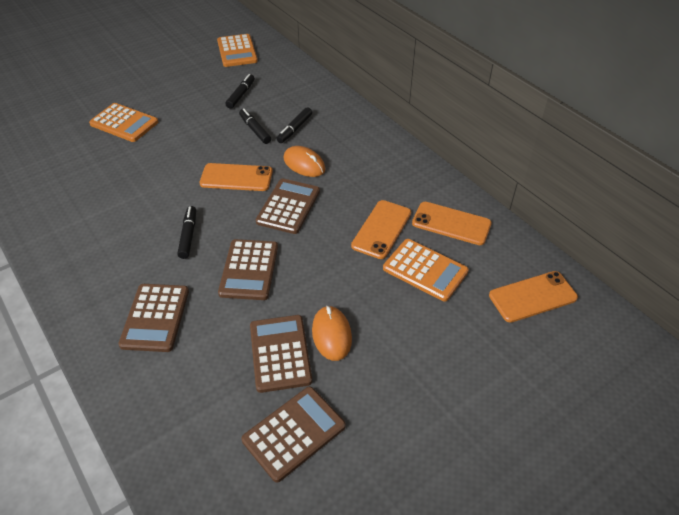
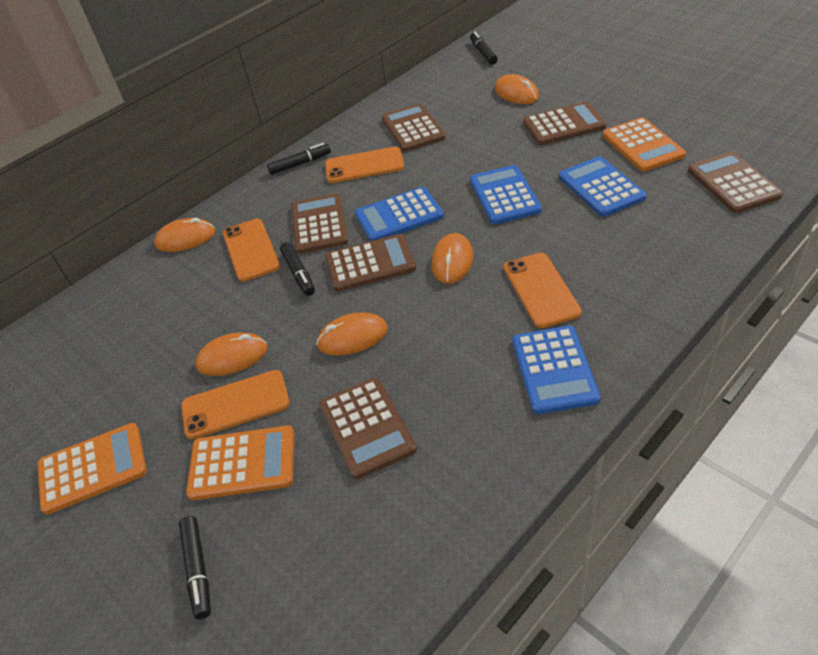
blue calculator: none = 0 -> [355,187,444,241] [470,165,542,224] [512,326,601,414] [559,156,647,217] = 4
brown calculator: [118,284,189,352] [218,239,278,300] [241,387,346,482] [250,315,312,393] [256,179,320,234] = 5 -> [291,193,348,254] [319,377,417,479] [325,234,416,292] [382,103,446,152] [523,102,606,145] [688,152,783,213] = 6
orange mouse: [283,146,326,177] [312,305,352,361] = 2 -> [154,218,215,252] [195,333,267,376] [316,312,388,356] [431,233,473,284] [495,74,539,104] = 5

